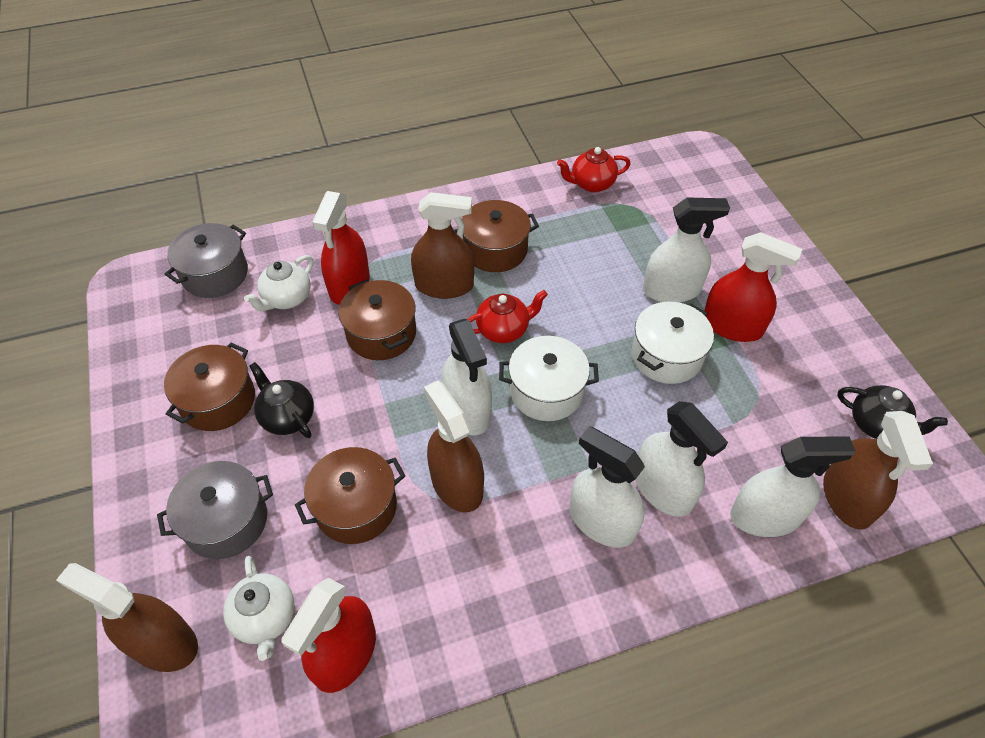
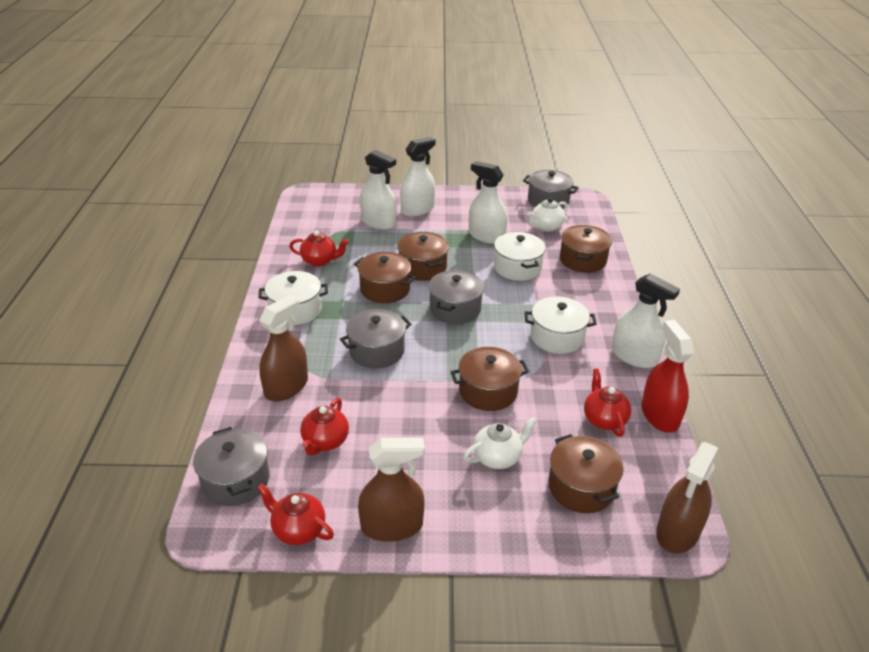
black teapot: [249,362,314,438] [837,385,948,439] = 2 -> none = 0
brown pot: [164,342,255,431] [295,447,405,544] [339,279,416,360] [454,200,539,272] = 4 -> [354,252,416,303] [397,232,449,281] [451,347,529,411] [548,434,623,513] [560,225,612,273] = 5
brown spray bottle: [56,563,198,672] [411,192,474,299] [424,380,484,512] [823,411,933,530] = 4 -> [259,294,308,401] [358,437,425,542] [656,442,719,554] = 3
grey pot: [157,461,273,559] [165,223,248,298] = 2 -> [193,427,270,506] [340,309,412,368] [429,270,484,324] [523,170,579,209] = 4
red spray bottle: [281,578,376,693] [312,191,370,305] [704,232,802,342] = 3 -> [641,320,694,433] = 1
red teapot: [467,290,548,343] [557,147,631,192] = 2 -> [257,484,334,545] [289,230,349,267] [300,398,349,456] [584,369,631,437] = 4
white pot: [499,336,599,421] [632,302,714,384] = 2 -> [258,271,328,325] [494,232,546,281] [524,297,597,354] = 3
white spray bottle: [441,319,492,435] [570,426,645,548] [635,401,728,517] [643,197,730,303] [730,436,855,537] = 5 -> [360,150,397,230] [400,137,436,217] [469,161,507,244] [612,274,680,368] = 4

